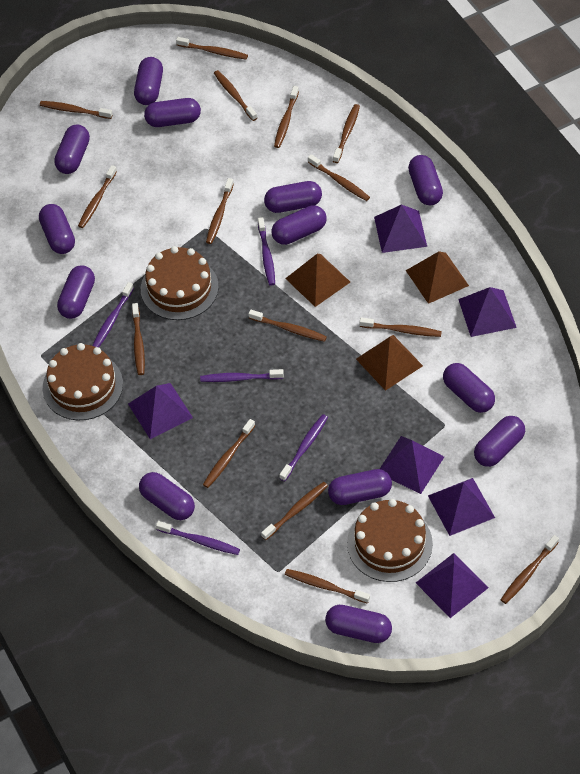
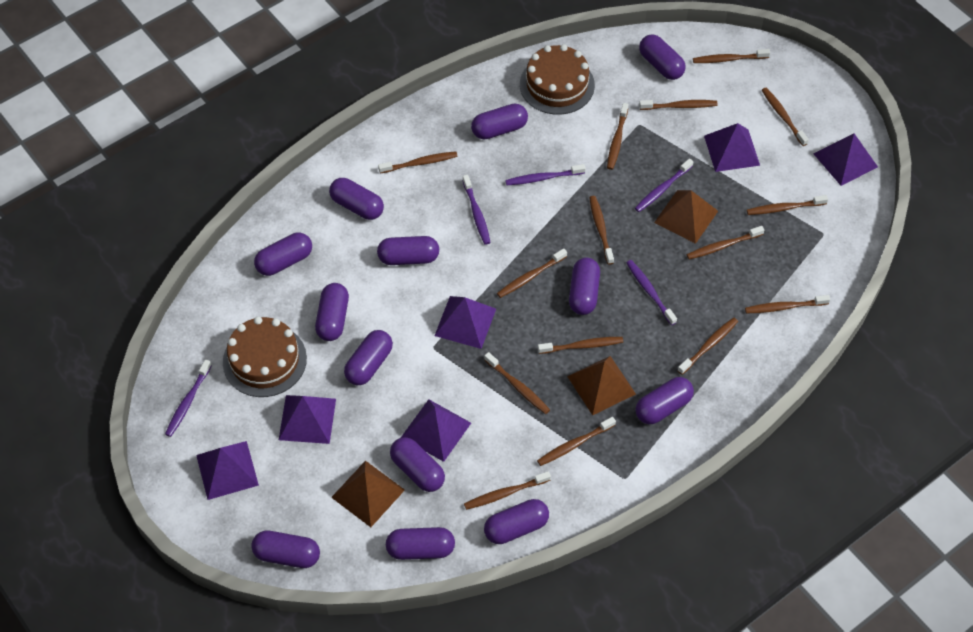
brown cake: [43,343,123,420] [141,246,219,320] [347,499,433,582] = 3 -> [223,316,307,397] [520,44,595,115] = 2

